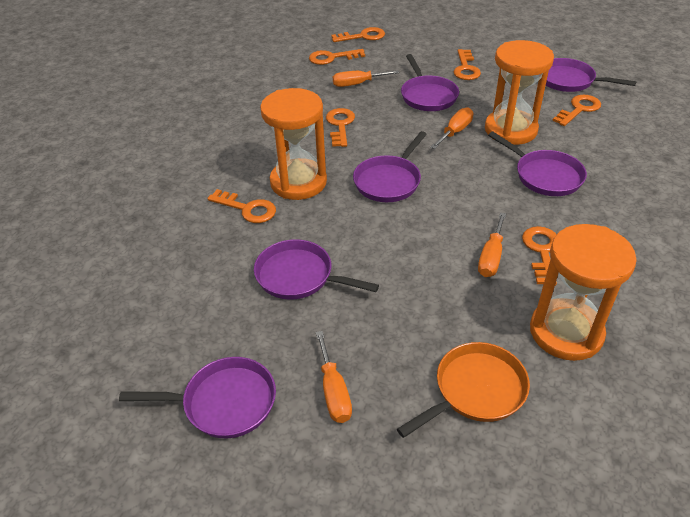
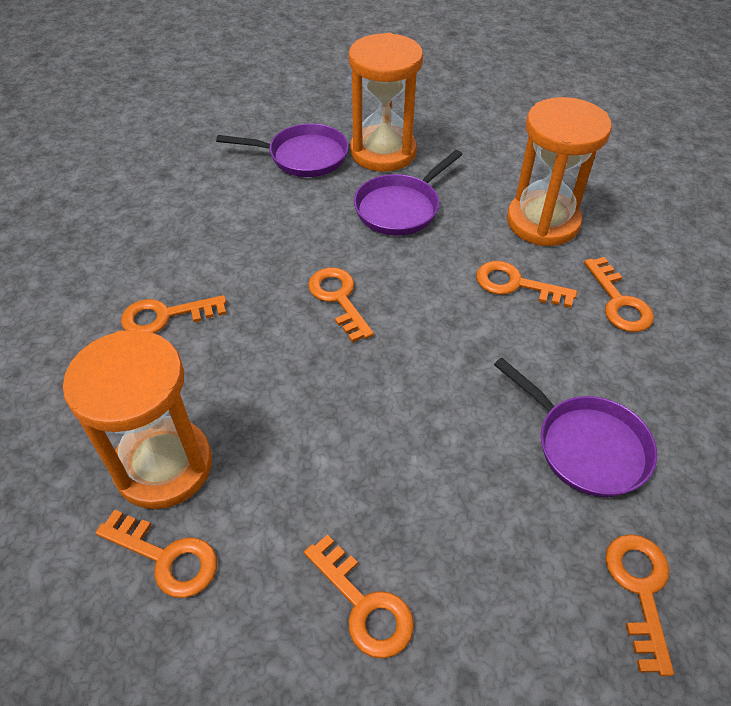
orange pan: [397,342,530,438] = 1 -> none = 0
orange screwdriver: [316,331,352,423] [333,70,399,87] [431,107,473,149] [478,212,506,277] = 4 -> none = 0
purple pan: [119,357,276,438] [254,239,379,300] [353,131,427,202] [401,54,459,111] [488,131,587,196] [546,58,637,92] = 6 -> [216,124,348,177] [354,150,463,236] [494,357,657,497] = 3

